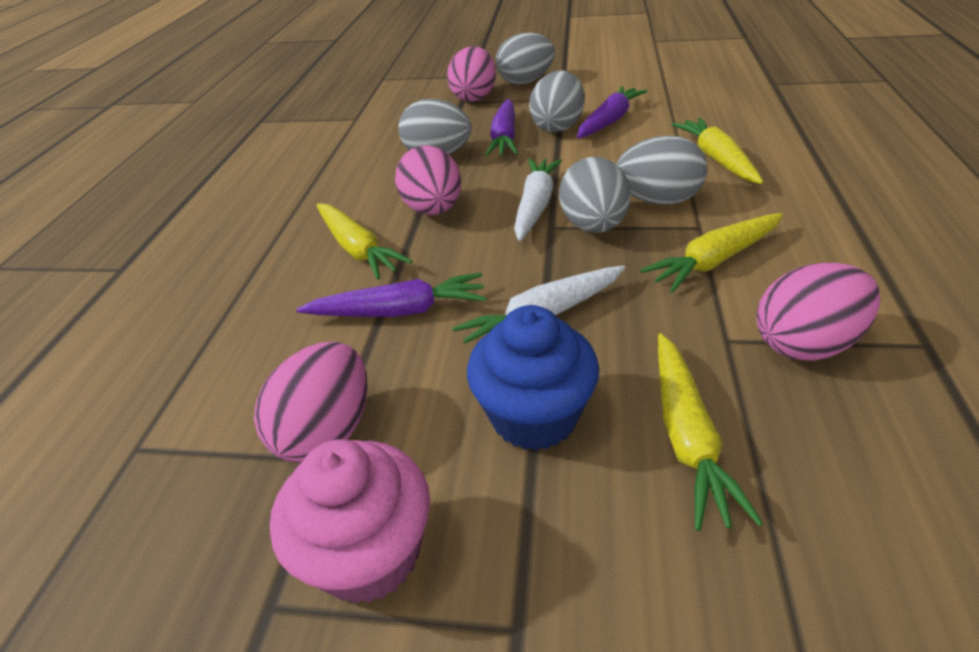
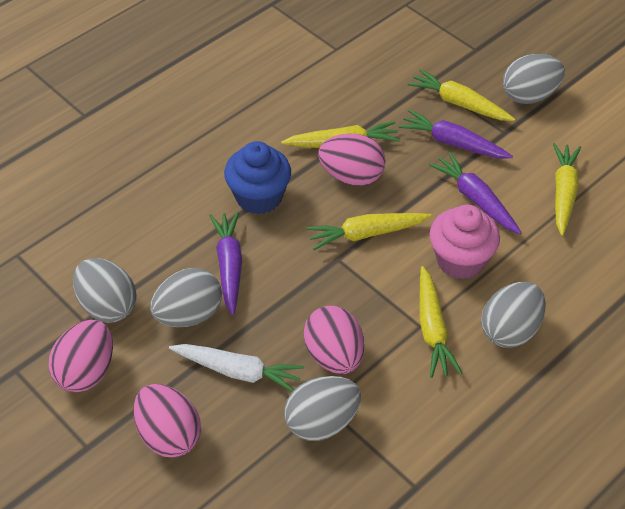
white carrot: [452,265,625,344] [514,158,562,241] = 2 -> [169,344,304,391] = 1
yellow carrot: [316,203,412,280] [640,213,783,293] [658,333,763,531] [671,118,763,184] = 4 -> [281,121,400,148] [306,213,431,250] [408,69,515,121] [420,266,463,378] [553,143,581,236] = 5

